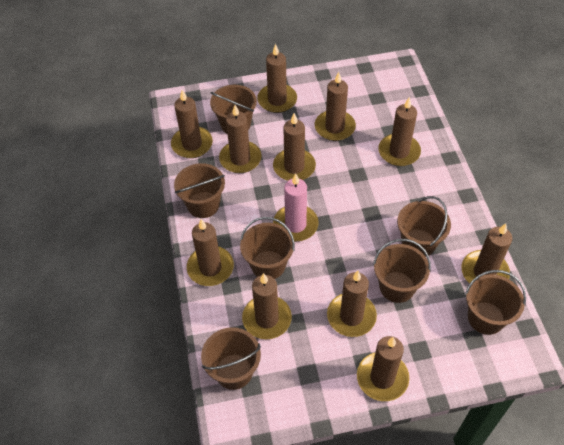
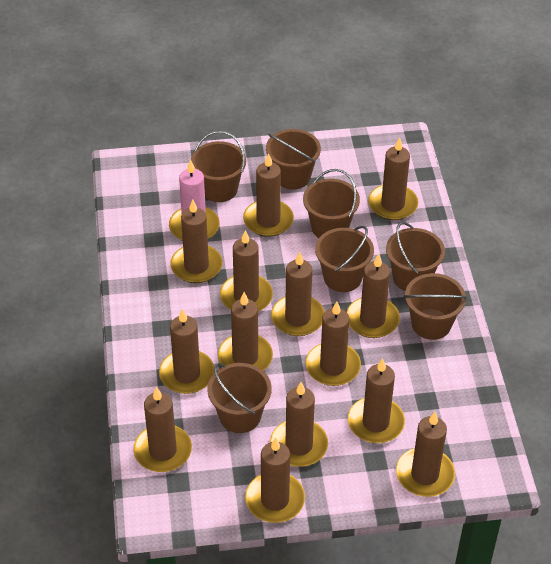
brown candle: [171,90,213,158] [187,219,234,286] [219,105,261,173] [242,273,292,339] [257,44,297,113] [273,113,316,181] [315,72,356,141] [327,271,377,337] [357,336,409,401] [378,97,421,166] [461,223,512,283] = 11 -> [133,387,192,472] [159,309,214,394] [170,200,222,283] [218,292,273,371] [220,230,273,312] [243,153,294,237] [245,437,305,523] [270,382,328,467] [271,252,325,336] [305,301,361,386] [347,254,400,338] [348,358,405,443] [368,137,418,220] [396,412,455,497] = 14

